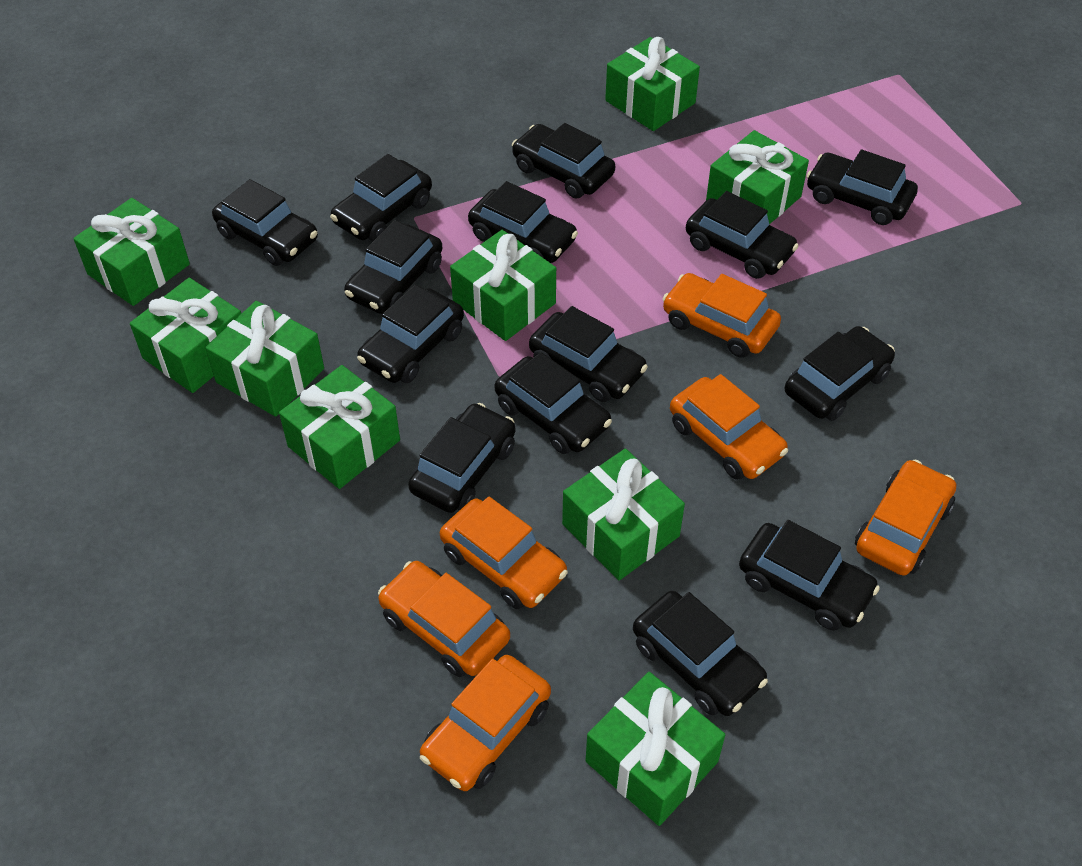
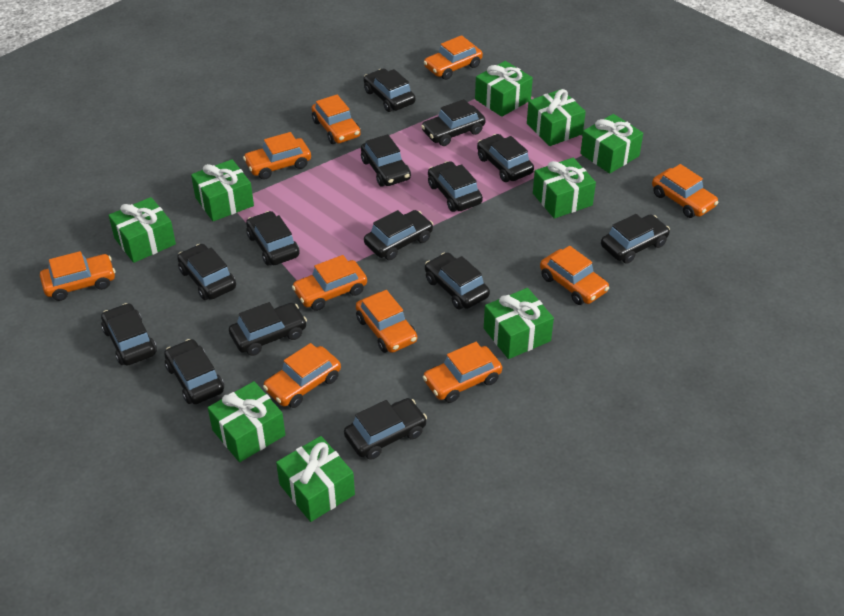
orange car: [378,561,510,677] [420,655,551,791] [440,497,568,609] [663,273,781,358] [670,374,788,480] [855,460,956,576] = 6 -> [40,251,115,301] [243,132,311,179] [263,343,341,408] [292,255,367,311] [312,95,361,144] [356,290,417,353] [423,342,502,403] [424,35,483,80] [540,246,609,305] [652,164,719,218] = 10

